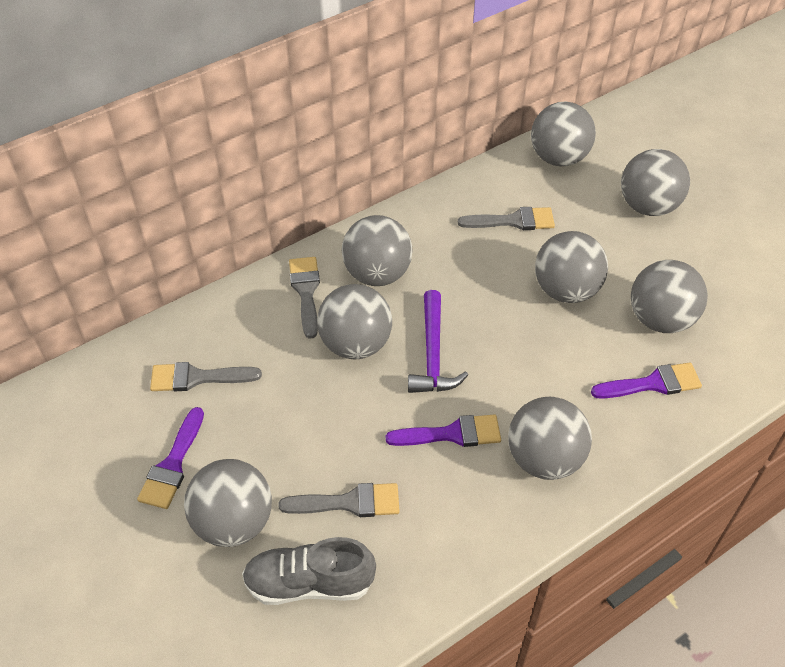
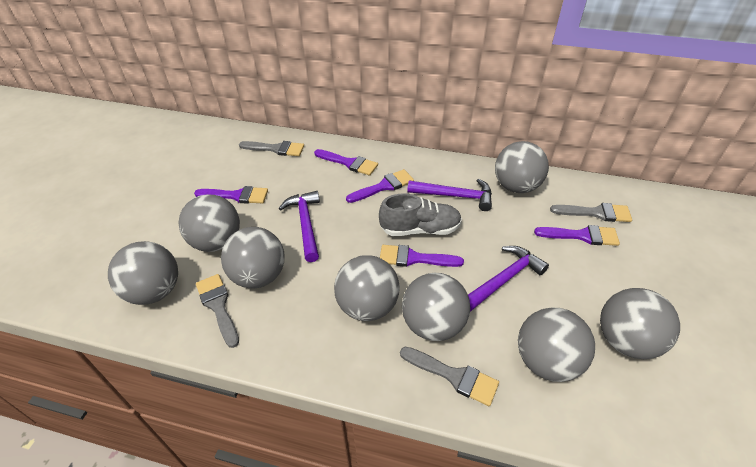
purple brush: [137,407,204,509] [386,414,501,447] [591,362,702,399] = 3 -> [194,186,268,204] [314,149,378,176] [346,169,414,203] [380,245,464,267] [534,225,620,246] = 5
purple hammer: [408,290,468,393] = 1 -> [279,191,320,262] [407,179,492,211] [468,246,549,312] = 3

